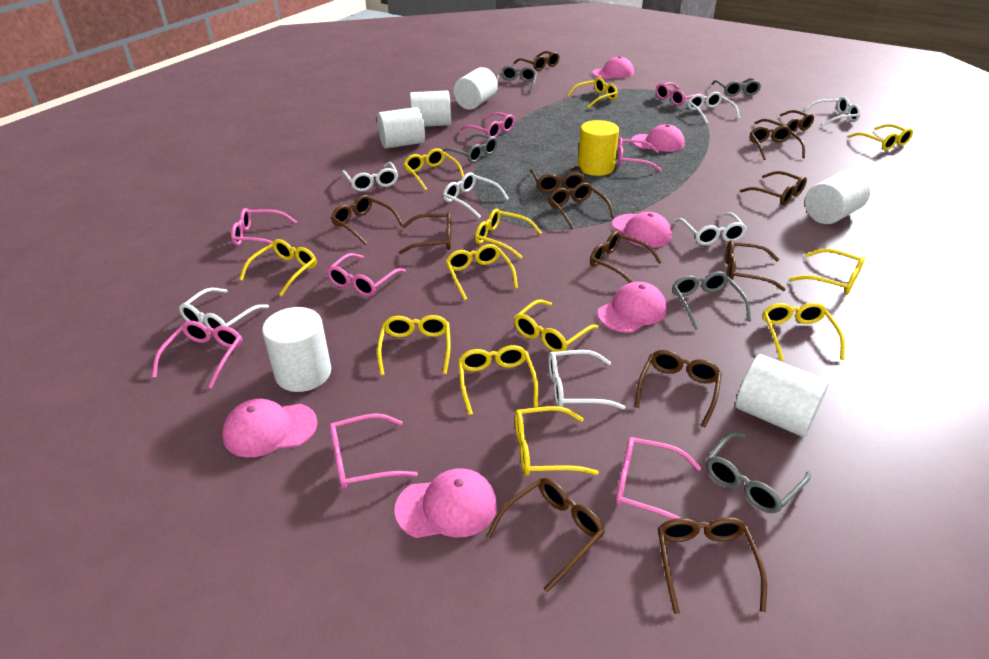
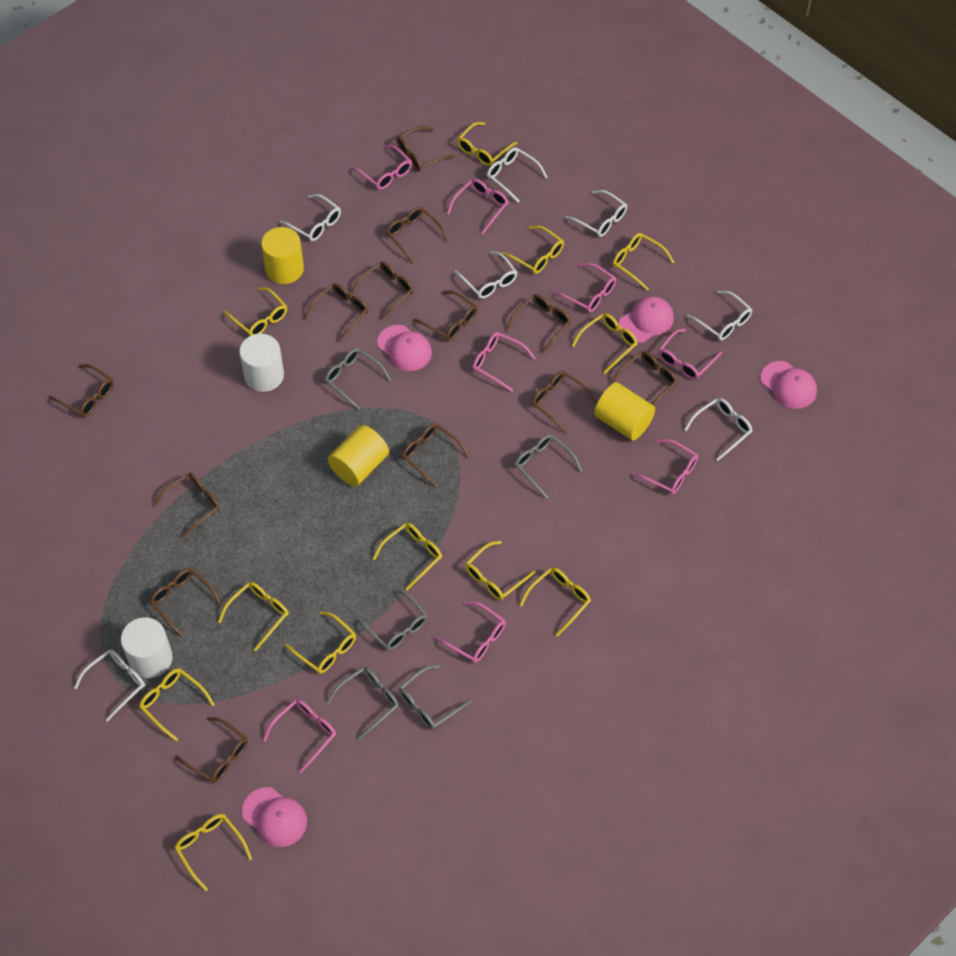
pink cap: [222,399,318,458] [394,468,497,538] [592,56,634,79] [597,282,667,333] [612,212,672,248] [632,124,685,152] = 6 -> [242,787,307,847] [377,325,432,371] [619,297,674,343] [761,361,817,409] = 4
white cylinder: [262,307,331,392] [377,107,425,149] [410,90,451,127] [453,67,498,110] [735,354,829,437] [805,170,870,224] = 6 -> [121,617,173,678] [239,334,284,392] = 2
yellow cylinder: [578,120,619,176] = 1 -> [261,227,304,284] [328,425,389,486] [594,382,655,440] = 3

